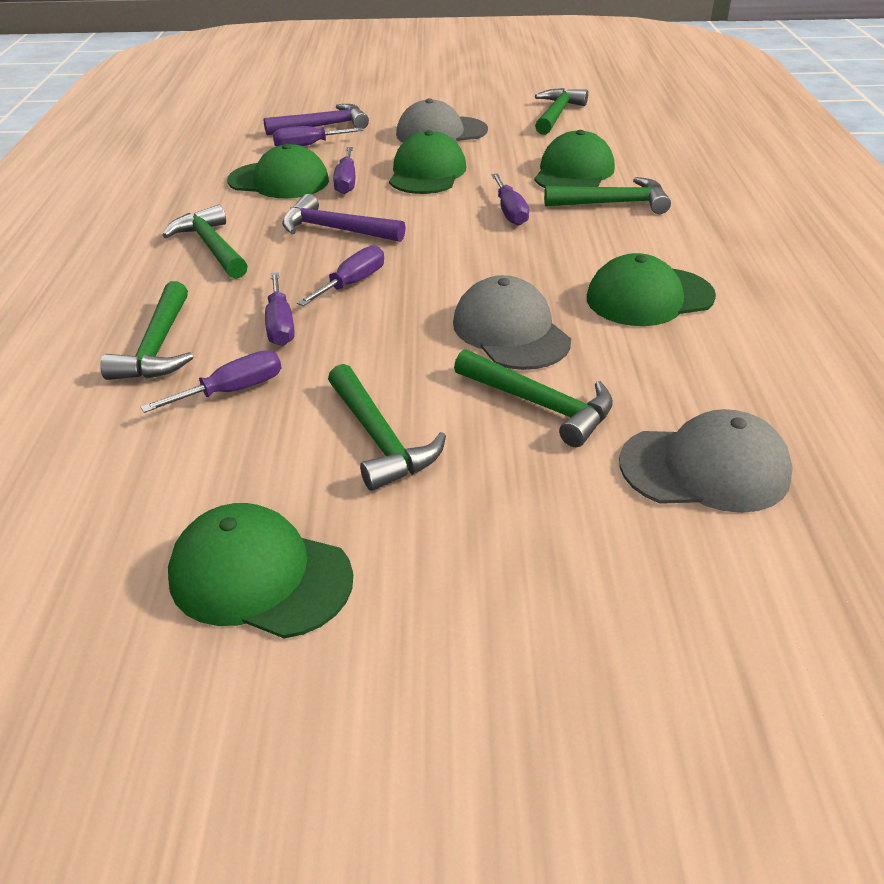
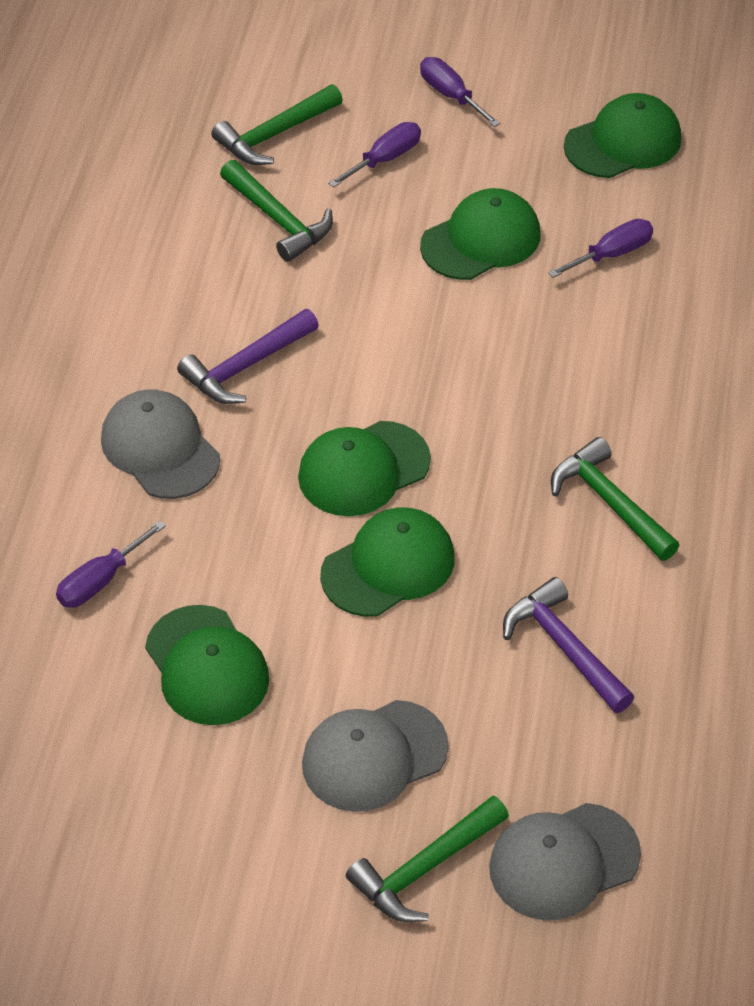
green hammer: [100,281,193,380] [162,205,248,279] [328,364,446,491] [454,349,613,447] [535,88,588,135] [544,177,671,214] = 6 -> [211,85,343,165] [220,160,333,262] [346,796,509,922] [551,437,679,561] = 4
purple screwdriver: [141,350,281,413] [265,272,294,346] [273,126,363,146] [297,245,384,306] [333,147,355,194] [491,174,529,226] = 6 -> [56,521,166,608] [328,122,421,188] [420,57,500,127] [548,219,653,278] = 4

